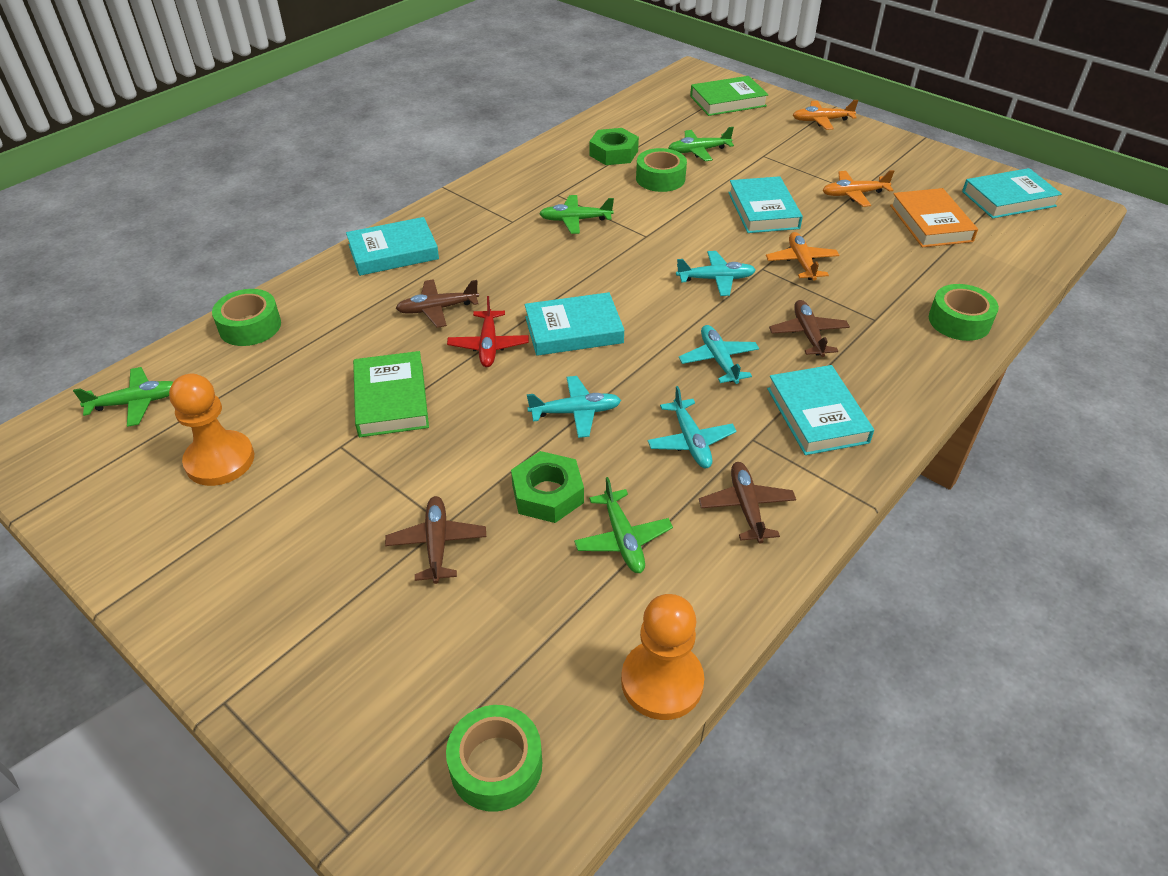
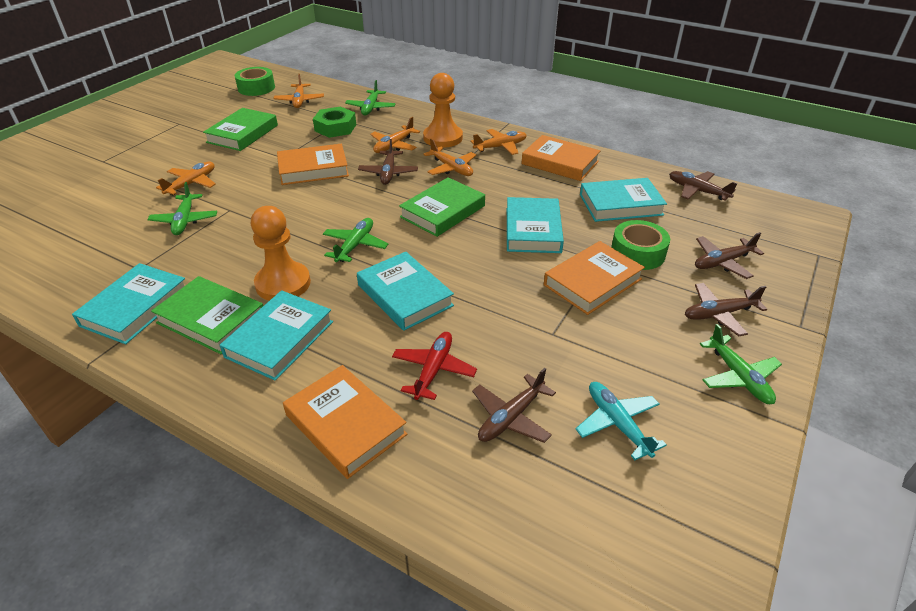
brown plane: [385,496,486,584] [396,279,479,328] [699,462,796,544] [769,300,850,357] = 4 -> [358,139,418,185] [472,368,556,443] [669,171,737,201] [685,283,767,336] [695,232,764,279] = 5
green book: [353,351,429,437] [690,76,768,116] = 2 -> [151,276,263,354] [203,108,278,151] [399,177,485,237] = 3
green nut: [511,451,584,523] [589,128,639,165] = 2 -> [313,106,356,138] = 1
green tape: [212,289,281,346] [446,705,542,812] [636,148,687,192] [929,284,999,341] = 4 -> [235,67,275,96] [611,220,670,270] = 2
orange book: [890,188,978,247] = 1 -> [277,144,349,185] [283,365,407,479] [521,135,600,181] [544,241,645,315] = 4
orange plane: [766,232,839,281] [793,100,858,130] [822,170,894,207] = 3 -> [156,162,216,195] [273,74,324,108] [370,117,420,153] [423,138,476,176] [470,129,527,155] = 5
turquoise plane: [527,376,621,438] [648,386,737,468] [676,251,756,296] [679,325,759,384] = 4 -> [576,382,667,460] = 1

